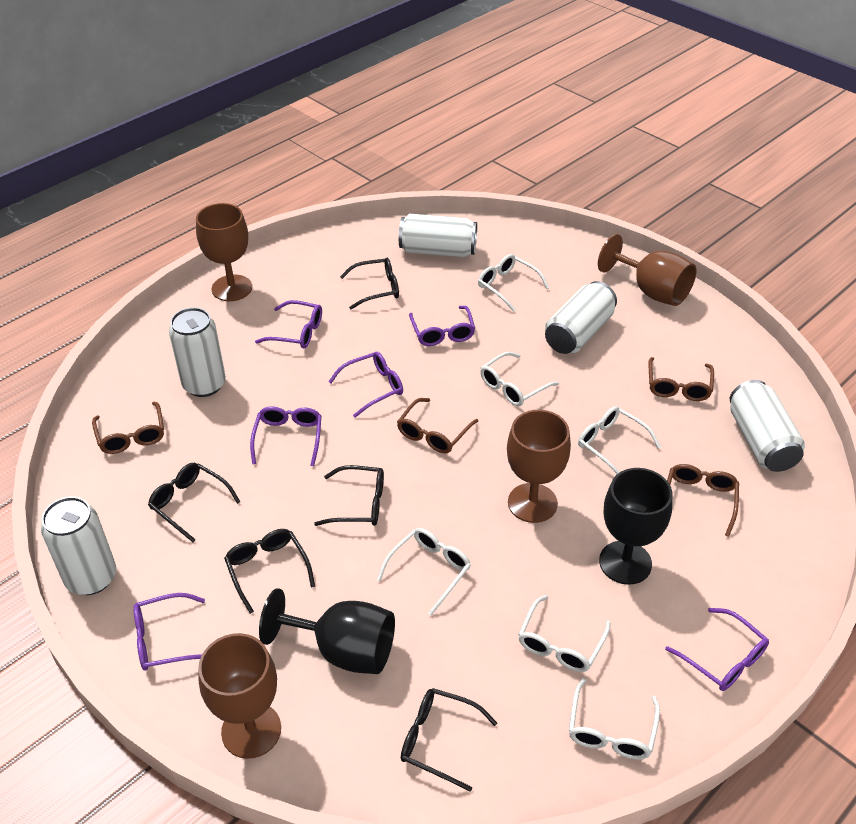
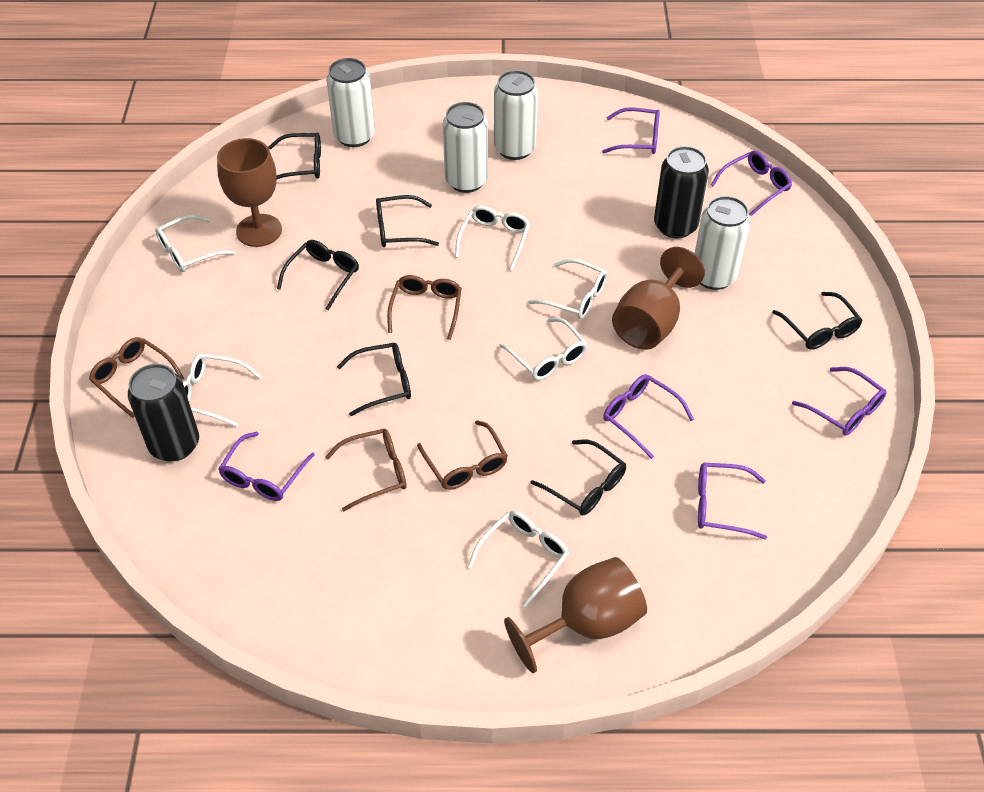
black can: none = 0 -> [128,364,199,462] [654,146,709,239] = 2
black glasses: [148,463,240,542] [224,529,315,614] [314,465,384,526] [340,258,399,310] [401,688,497,792] = 5 -> [268,132,321,179] [277,240,359,310] [337,343,411,416] [376,195,439,247] [531,440,626,515] [772,292,862,350] = 6
black goblet: [259,588,395,674] [599,468,672,585] = 2 -> none = 0
brown goblet: [196,203,252,301] [198,633,281,759] [507,410,571,523] [598,234,696,306] = 4 -> [217,138,282,247] [504,557,647,673] [612,247,705,350] = 3
white can: [41,497,116,595] [169,307,226,397] [399,214,477,257] [545,281,617,354] [730,380,805,472] = 5 -> [326,58,375,147] [443,102,488,193] [494,70,538,160] [695,196,751,290] = 4

